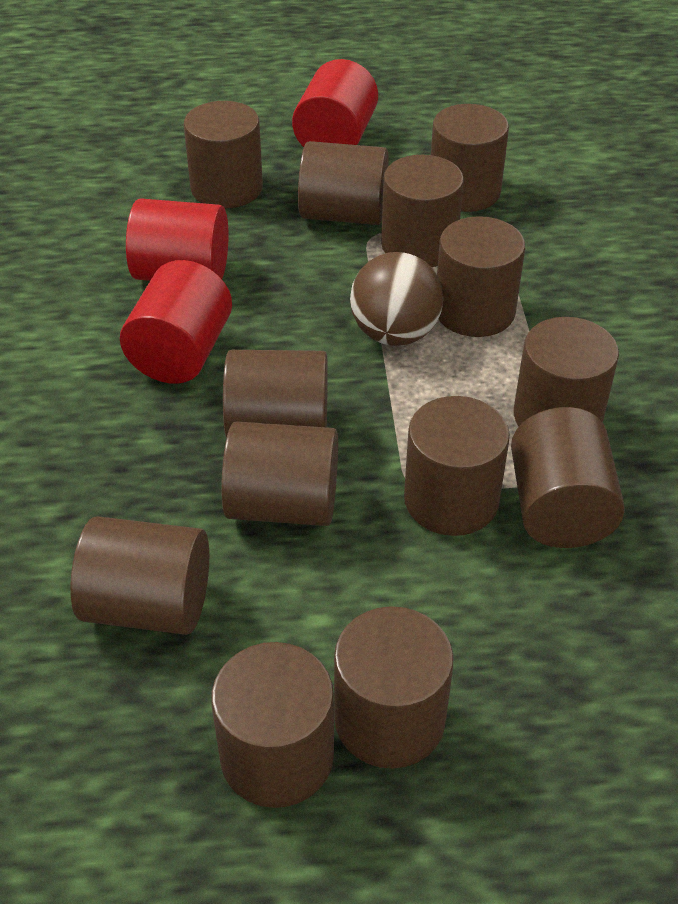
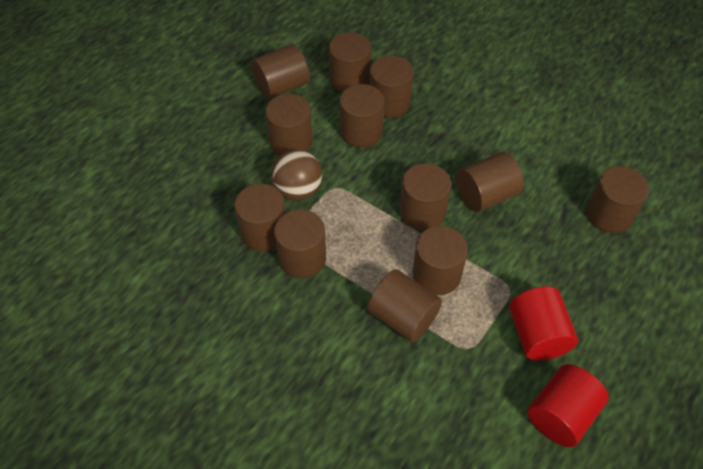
brown cylinder: [70,516,209,635] [184,101,263,208] [211,642,334,808] [221,421,338,526] [223,350,328,438] [298,141,389,225] [334,606,454,769] [381,155,464,267] [404,396,510,536] [431,104,509,212] [437,216,525,337] [511,407,625,548] [514,317,619,426] = 13 -> [234,184,286,251] [251,44,310,99] [265,94,313,156] [274,209,326,278] [329,32,371,92] [339,84,385,148] [367,269,442,342] [370,56,413,118] [400,163,451,230] [412,226,468,295] [456,152,524,212] [586,166,649,233] = 12
red cylinder: [120,260,232,384] [126,198,229,281] [292,59,378,147] = 3 -> [509,286,578,361] [527,364,609,447] = 2

